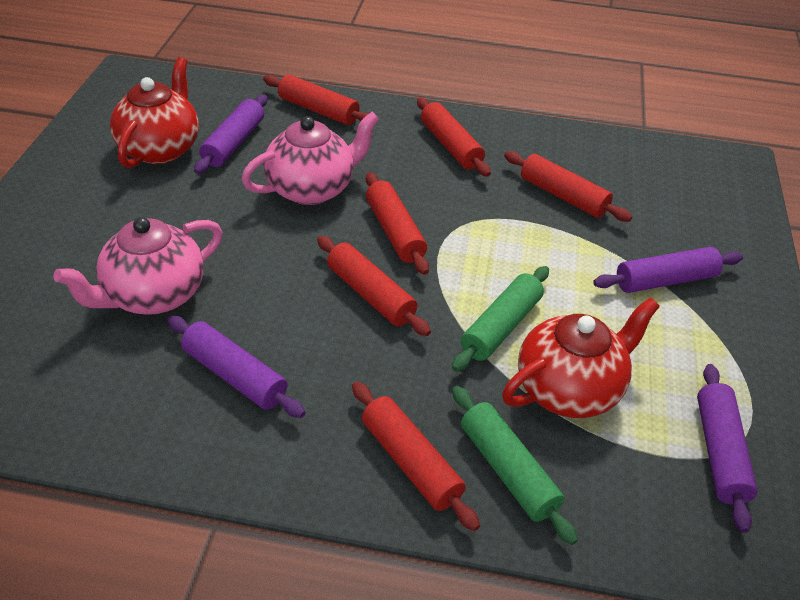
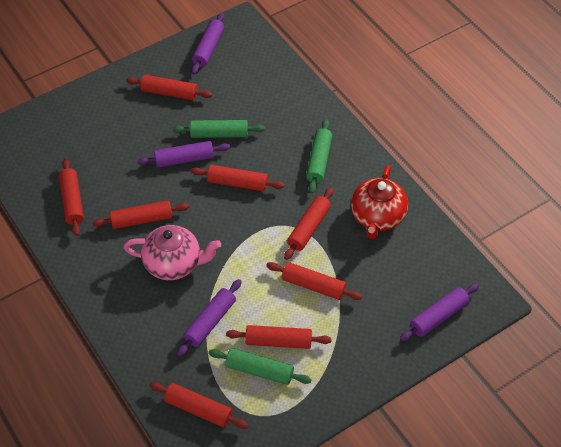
green rolling pin: [452,266,549,372] [452,386,578,545] = 2 -> [173,120,265,138] [208,348,312,385] [306,119,332,194] = 3
pink teapot: [53,217,222,315] [241,112,379,205] = 2 -> [123,225,221,280] = 1
red rolling pin: [263,75,369,125] [317,236,431,336] [352,382,480,531] [366,172,429,275] [417,97,491,177] [504,151,632,222] = 6 -> [59,158,84,236] [92,200,189,229] [126,75,213,100] [149,382,249,429] [191,165,285,191] [226,325,332,349] [266,262,362,300] [284,187,333,260] = 8
red teapot: [110,57,199,168] [502,297,660,418] = 2 -> [351,165,408,239] = 1

